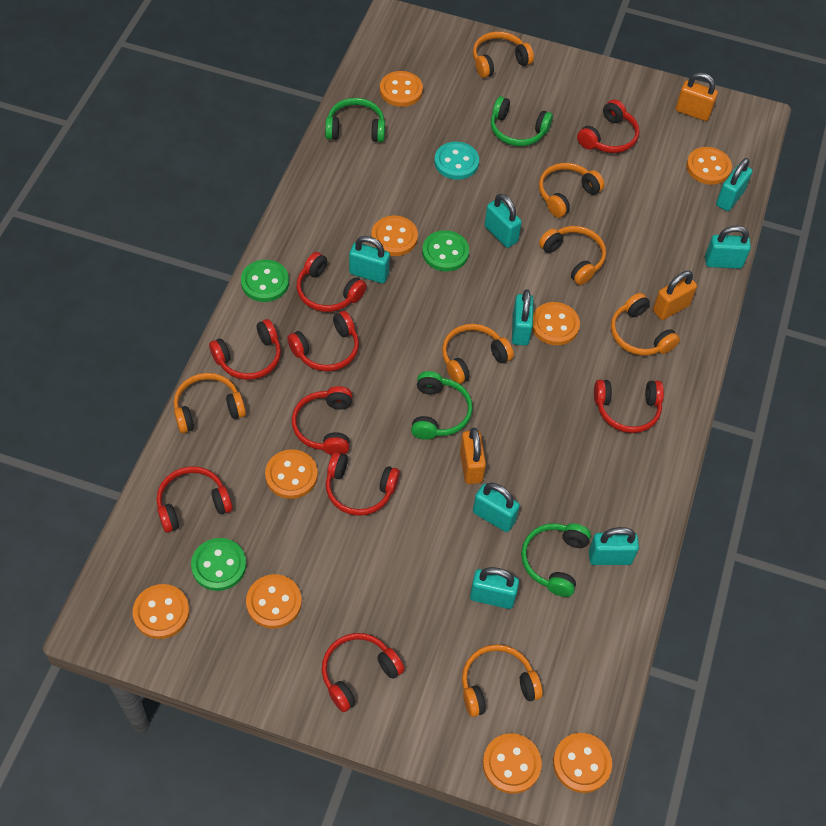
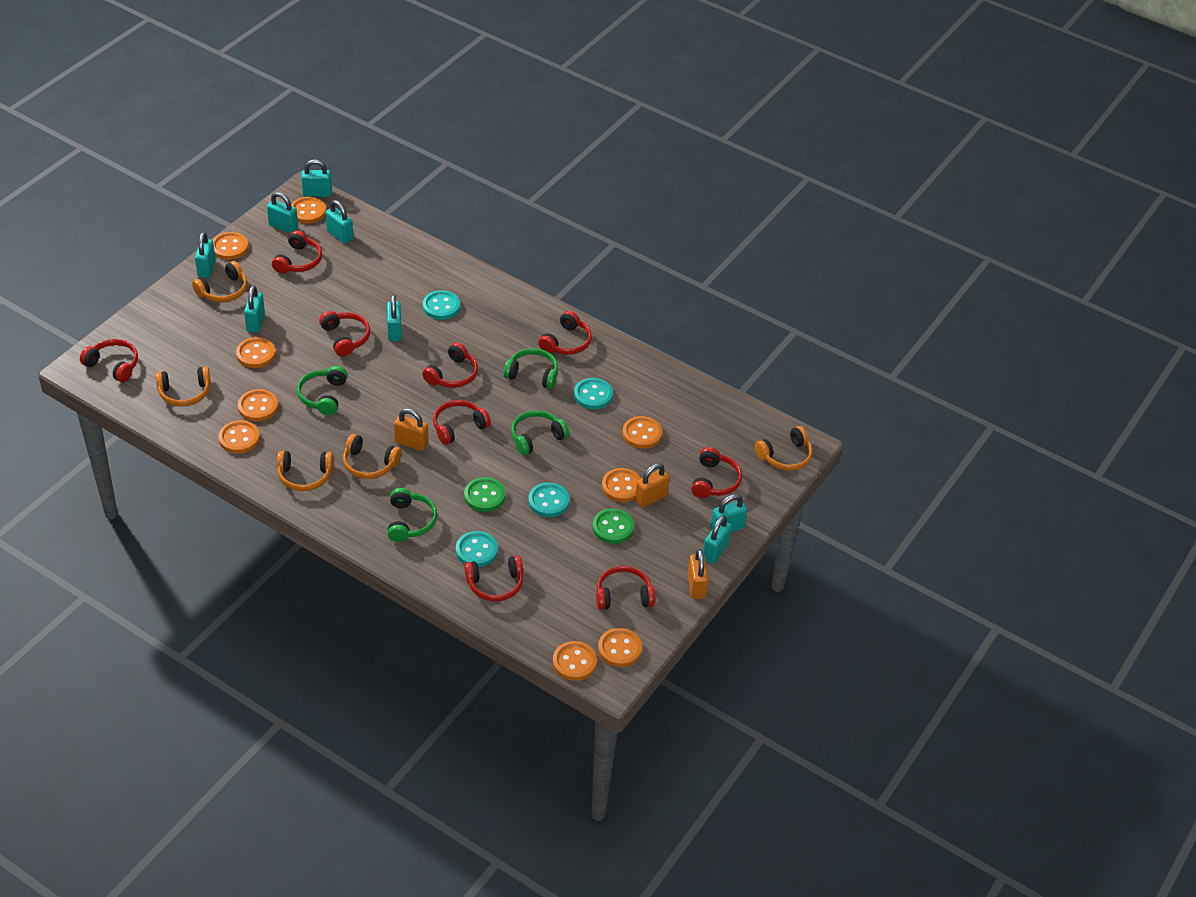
green button: [191,538,246,591] [241,260,289,302] [422,230,469,272] = 3 -> [464,477,505,512] [592,508,634,544] = 2
orange headphones: [174,373,246,433] [442,324,514,384] [462,644,543,717] [473,32,534,78] [539,163,605,218] [539,226,606,285] [611,293,680,356] = 7 -> [156,366,211,406] [192,261,247,302] [277,451,333,491] [343,434,401,479] [755,426,813,471] = 5
turquoise button: [434,142,479,180] = 1 -> [423,290,460,320] [456,531,498,567] [528,482,569,517] [574,378,613,409] = 4

